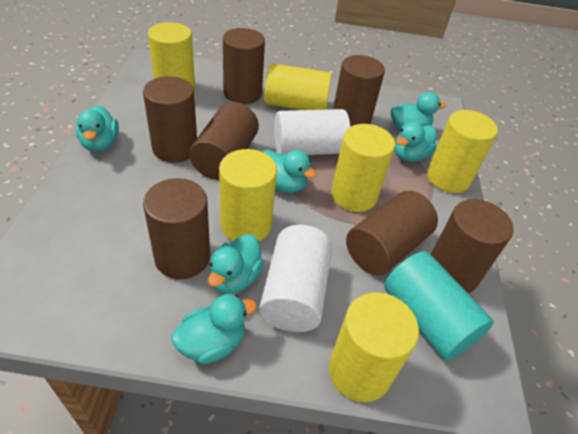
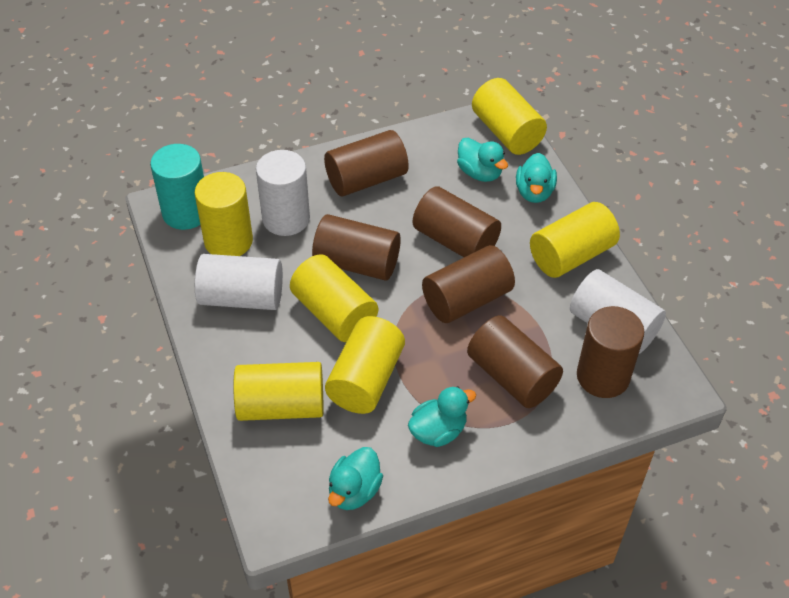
brown cylinder: [143,76,197,163] [143,178,210,279] [189,102,259,180] [223,28,265,104] [333,55,385,127] [346,191,438,276] [431,199,513,293] = 7 -> [312,214,401,281] [324,130,409,196] [413,186,501,257] [422,245,515,323] [467,315,563,408] [577,306,645,398] = 6
turquoise duck: [75,105,119,152] [171,294,257,364] [208,234,264,294] [263,150,317,193] [391,92,446,130] [394,122,437,162] = 6 -> [328,447,383,510] [408,386,476,447] [457,138,508,182] [516,153,557,203] = 4
white cylinder: [259,225,332,332] [274,109,350,155] = 2 -> [195,254,283,310] [256,150,310,236] [570,269,666,354] = 3

